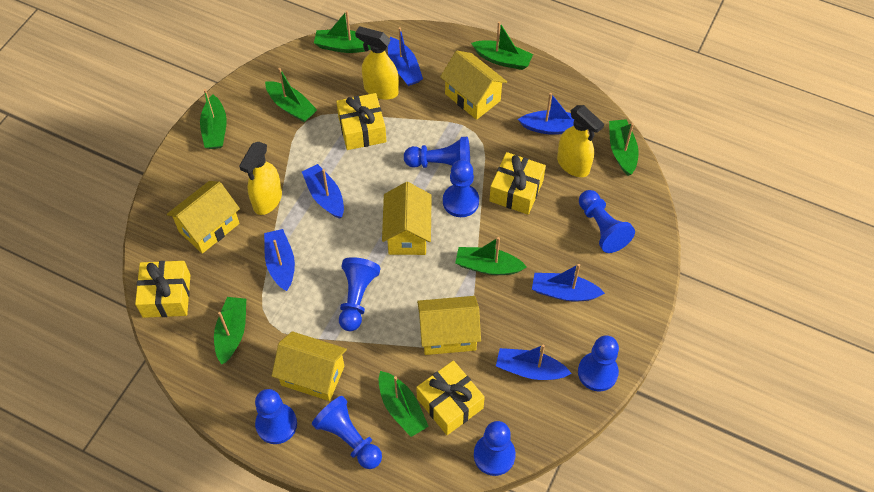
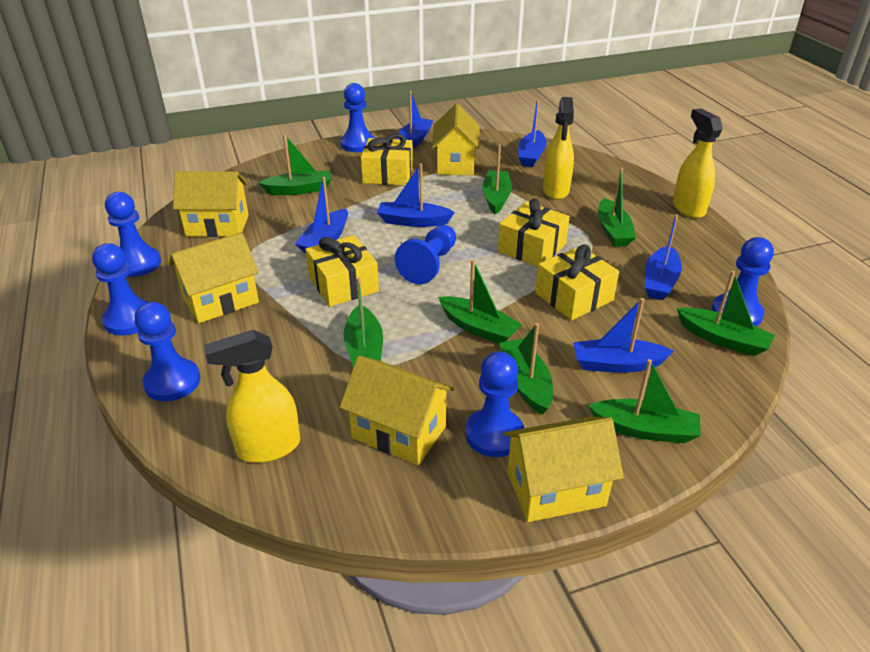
blue pawn: [255,389,297,444] [312,396,382,469] [339,257,381,331] [404,137,470,168] [443,160,479,217] [474,421,516,476] [578,335,619,391] [579,190,635,253] = 8 -> [92,243,148,335] [105,192,161,277] [134,302,200,401] [341,83,375,152] [395,225,456,284] [465,351,524,457] [712,237,774,326] = 7

